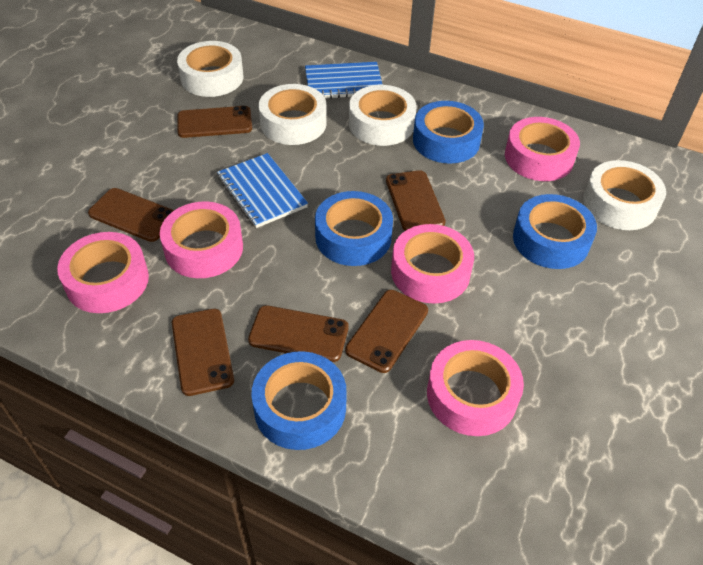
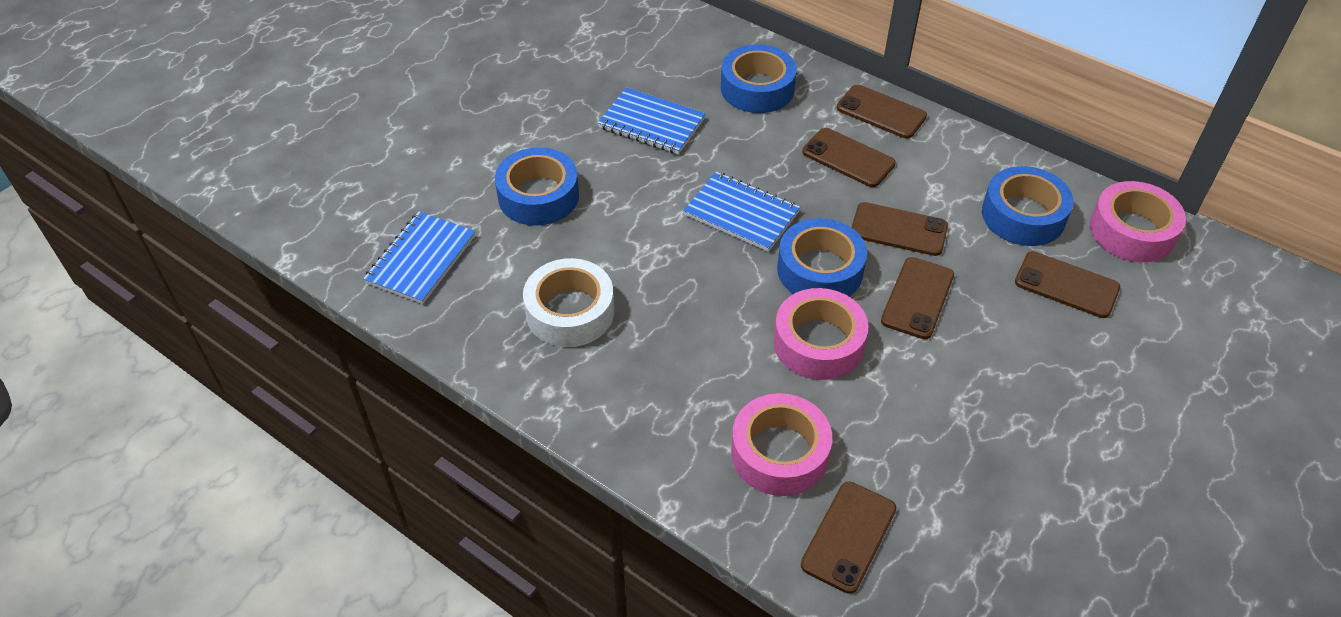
blue notebook: [217,153,308,228] [305,62,383,99] = 2 -> [363,212,475,304] [598,87,706,154] [683,172,800,252] = 3
pink tape: [57,232,149,313] [160,202,243,278] [391,224,474,304] [427,340,524,436] [505,117,580,181] = 5 -> [731,393,832,496] [773,288,868,380] [1090,181,1186,262] = 3
white tape: [177,41,243,97] [259,84,327,145] [349,85,417,146] [583,160,666,230] = 4 -> [523,258,614,347] = 1

